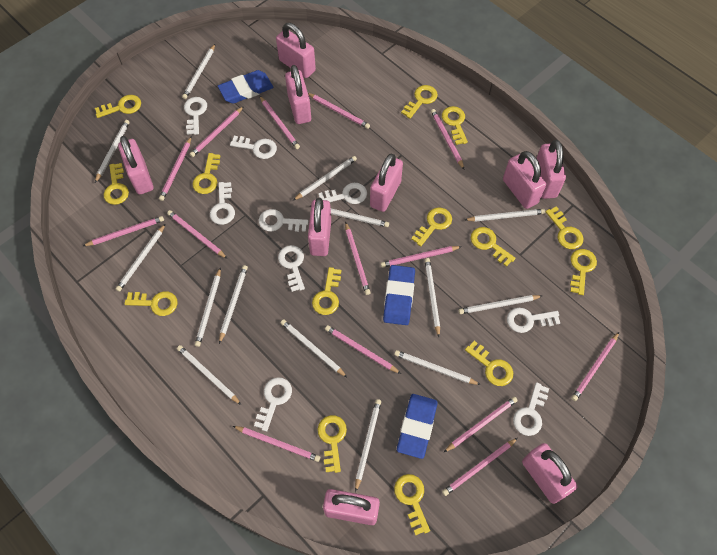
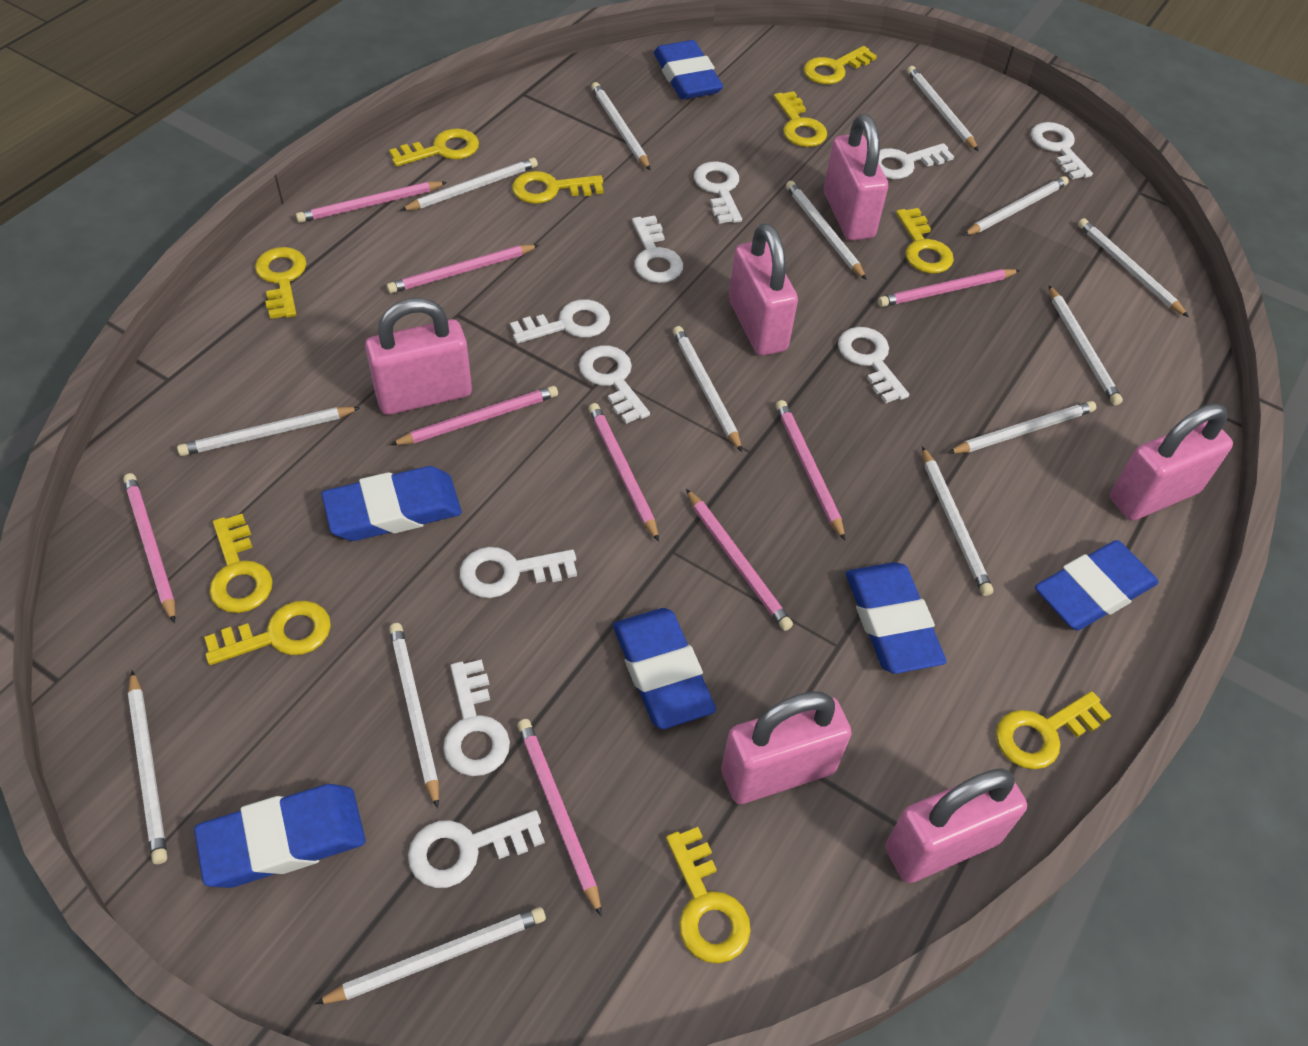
blue eraser: [218,70,273,104] [383,265,415,325] [397,394,438,459] = 3 -> [194,784,366,888] [321,466,462,541] [613,608,716,729] [654,40,723,99] [846,562,946,674] [1035,540,1159,631] = 6
pink padlock: [118,136,153,194] [276,23,316,78] [285,65,311,124] [308,198,331,256] [323,489,380,525] [370,153,403,212] [503,151,546,209] [522,443,578,504] [536,140,566,199] = 9 -> [365,298,472,415] [721,691,852,804] [729,223,798,356] [824,114,888,241] [885,768,1027,883] [1110,403,1233,521] = 6
pink pencil: [83,216,164,246] [159,136,192,201] [167,210,227,259] [190,106,244,157] [233,426,320,462] [260,96,300,149] [308,93,370,129] [325,325,401,374] [345,222,371,295] [381,246,462,268] [431,109,464,169] [442,438,518,496] [444,396,518,452] [571,332,619,401] = 14 -> [123,473,175,623] [296,181,447,223] [386,244,539,293] [390,386,558,445] [517,719,602,917] [588,403,659,542] [686,489,793,631] [776,400,845,541] [878,269,1020,307] = 9
white key: [184,97,207,135] [210,182,235,225] [230,136,277,159] [254,377,292,431] [259,209,308,232] [278,245,305,292] [318,183,367,204] [507,308,560,333] [513,382,549,436] = 9 -> [408,810,545,888] [443,660,510,776] [460,547,577,598] [510,299,610,344] [579,345,650,424] [632,215,683,283] [694,161,742,224] [838,327,909,403] [878,143,954,179] [1031,122,1093,180] = 10
yellow key: [95,95,141,118] [104,163,129,205] [124,291,177,316] [192,153,220,194] [312,267,341,315] [318,415,347,473] [394,474,430,535] [401,85,438,119] [411,207,452,246] [442,106,468,145] [465,341,513,386] [471,227,516,267] [546,206,583,249] [570,249,597,295] = 14 -> [205,601,331,665] [209,514,273,613] [255,247,307,319] [389,128,479,167] [512,171,604,204] [666,827,751,964] [774,91,827,147] [804,46,877,84] [896,208,954,274] [996,691,1111,769] = 10

